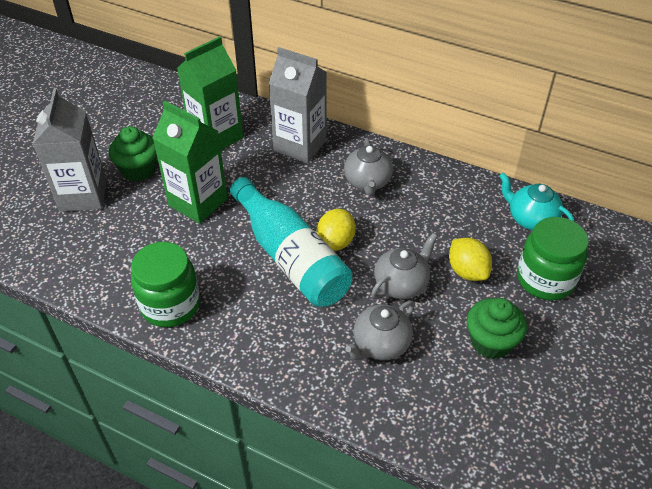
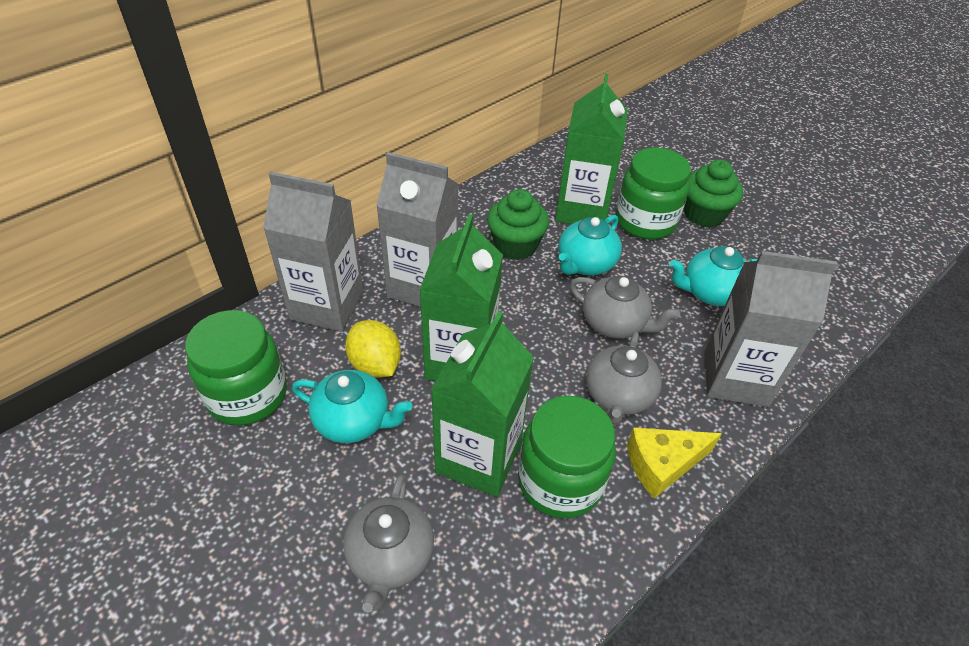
green carton: [153,101,228,224] [177,36,243,150] = 2 -> [419,214,503,381] [431,311,534,497] [555,73,628,224] = 3
green jar: [131,242,200,327] [517,217,589,300] = 2 -> [185,310,287,426] [518,396,616,518] [616,148,691,239] = 3
grey carton: [33,89,107,212] [269,47,327,163] = 2 -> [263,172,364,332] [376,152,459,307] [705,251,838,407] = 3
turquoise bottle: [230,177,352,307] = 1 -> none = 0
turquoise teapot: [499,173,574,231] = 1 -> [292,370,412,443] [559,215,622,275] [669,246,757,306] = 3
yellow cheese: none = 0 -> [627,427,722,499] = 1
yellow lemon: [317,209,356,251] [449,238,492,281] = 2 -> [345,320,401,378] = 1

